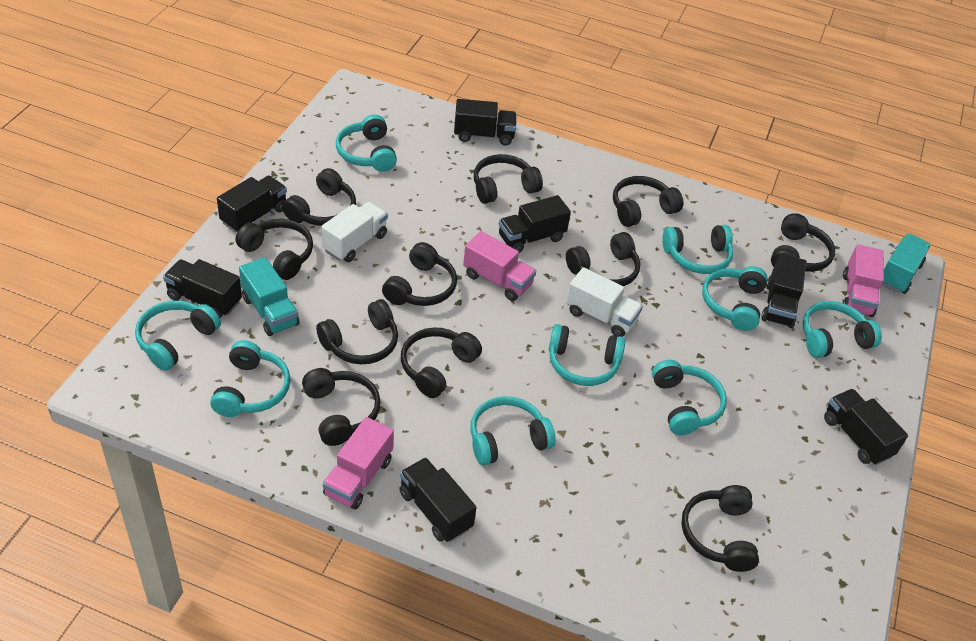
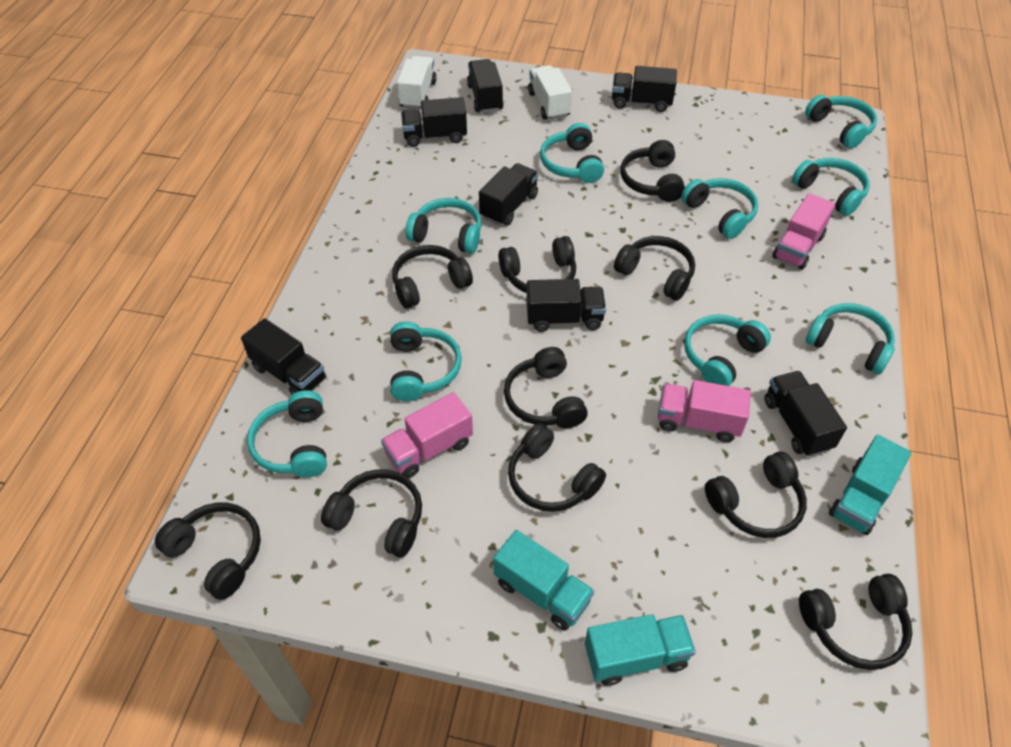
black headphones: [235,219,313,280] [282,168,356,226] [302,368,381,446] [316,299,398,364] [382,242,457,306] [401,328,482,398] [474,154,543,204] [566,232,640,286] [613,176,683,227] [681,485,759,572] [771,213,835,272] = 11 -> [155,503,261,600] [321,469,422,558] [392,245,473,308] [498,236,576,293] [504,347,588,428] [508,423,606,512] [614,236,695,301] [620,140,685,202] [705,452,807,538] [799,574,913,670] = 10
turquoise truck: [239,257,300,336] [882,234,931,294] = 2 -> [493,530,594,631] [585,614,696,686] [829,435,911,535] = 3

